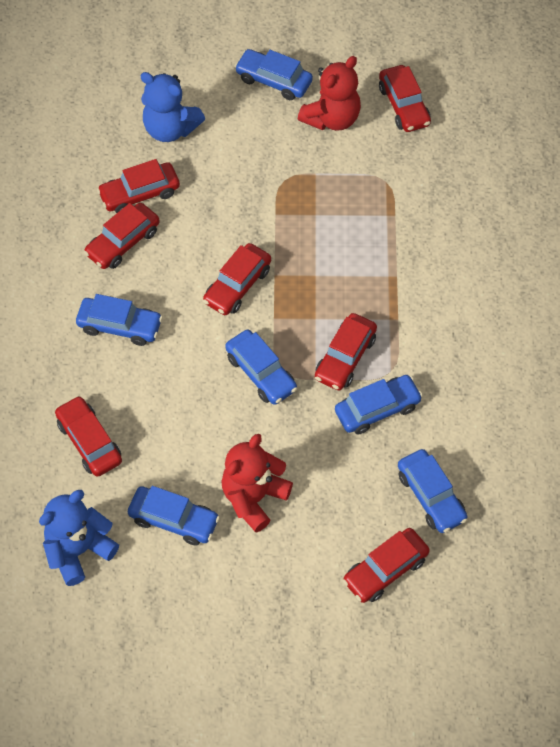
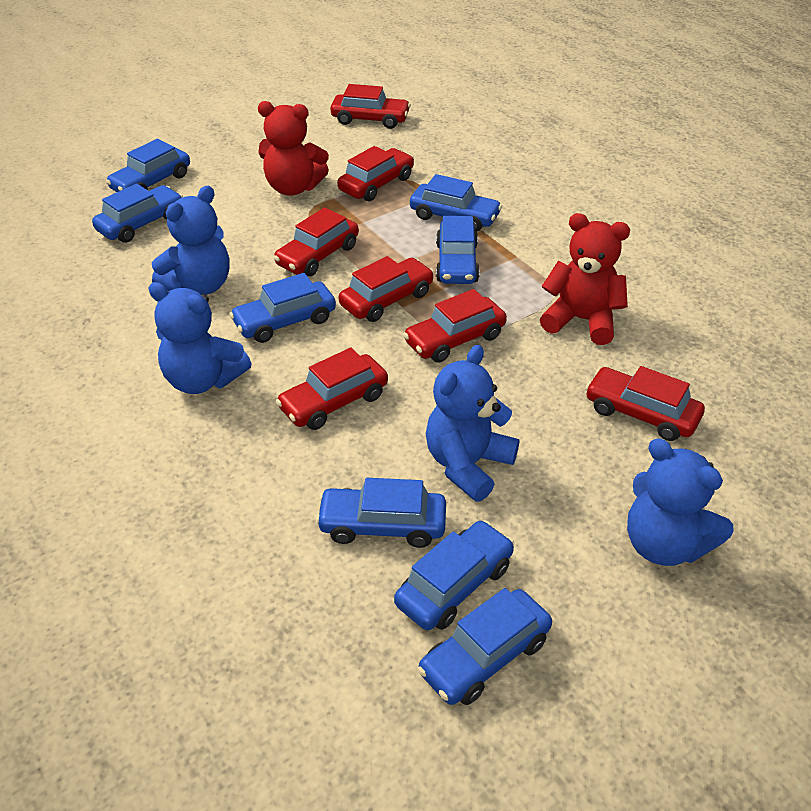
blue car: [76,294,163,346] [128,486,220,546] [225,330,297,405] [235,49,313,100] [335,375,423,435] [398,449,468,533] = 6 -> [92,183,183,243] [106,139,190,192] [229,273,336,343] [316,478,446,548] [394,520,514,630] [410,174,502,231] [417,588,552,705] [436,216,480,284] = 8
blue teddy bear: [39,490,119,586] [140,72,205,142] = 2 -> [149,282,252,394] [152,186,230,295] [426,345,519,502] [627,438,734,566] = 4

